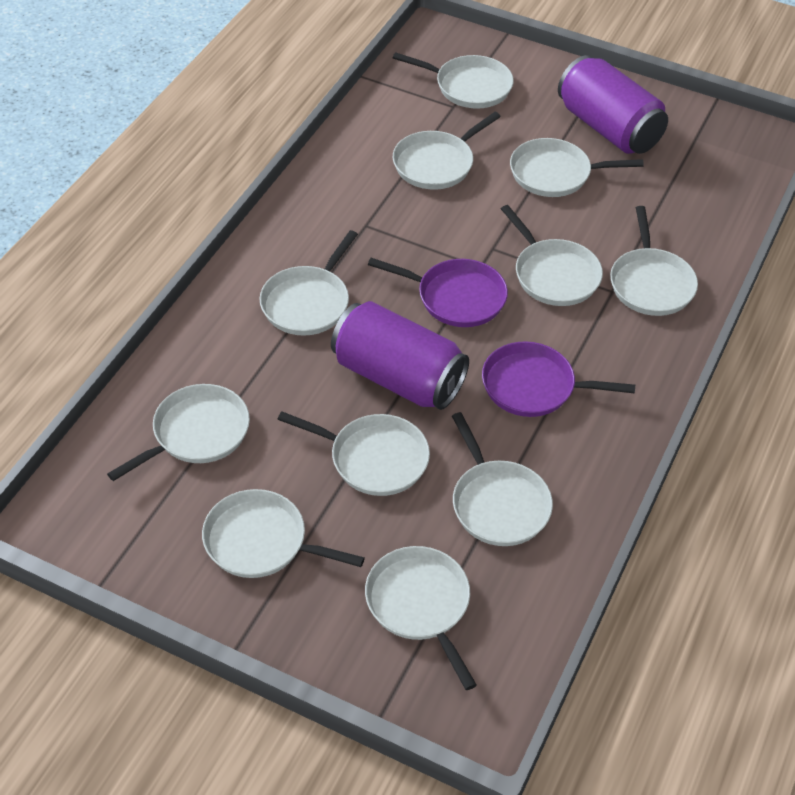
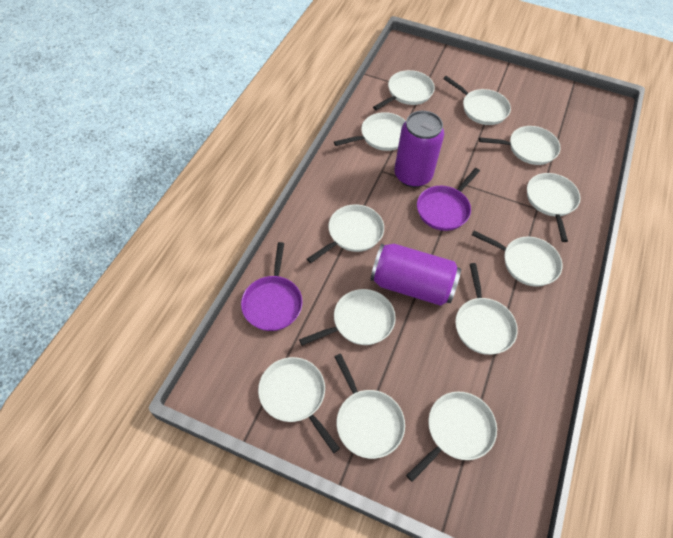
white pan: [107,384,250,481] [202,489,365,578] [260,230,358,336] [277,411,430,496] [365,546,477,690] [393,52,514,109] [393,112,501,190] [452,412,553,546] [501,205,603,306] [510,138,644,197] [610,206,698,316] = 11 -> [258,357,340,453] [299,289,396,346] [307,204,384,263] [334,112,406,151] [334,354,405,459] [373,70,435,110] [406,392,497,482] [443,76,511,125] [455,263,518,355] [472,231,563,287] [479,126,561,165] [527,173,581,242] = 12

